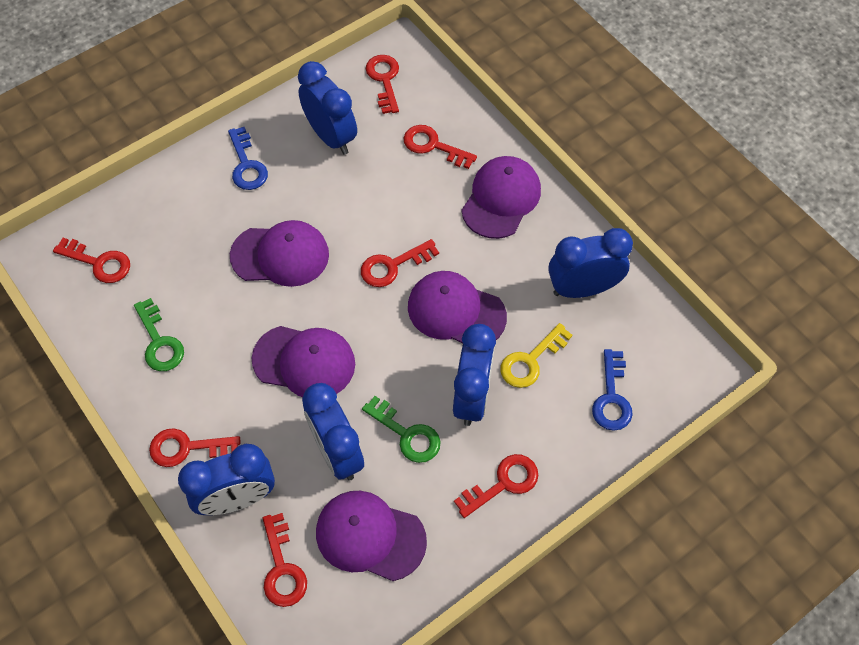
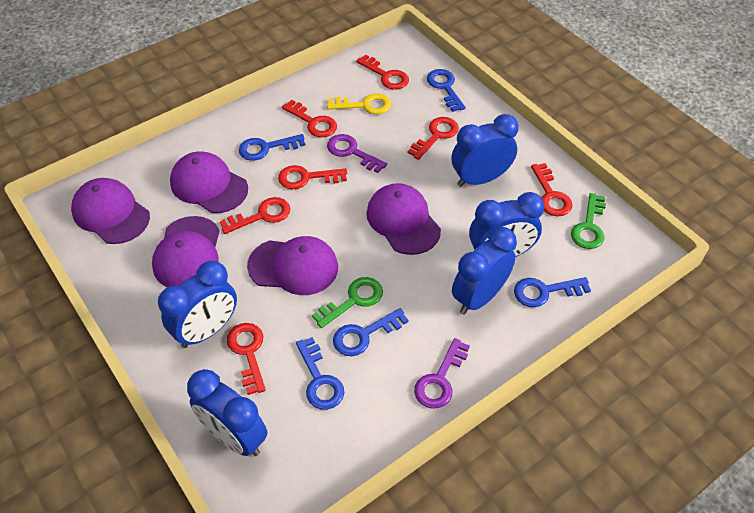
blue key: [228,127,268,190] [592,349,633,431] = 2 -> [239,134,305,161] [296,337,344,410] [333,308,409,356] [427,69,466,112] [514,277,591,307] = 5
purple key: none = 0 -> [327,134,387,173] [414,338,470,409] = 2

